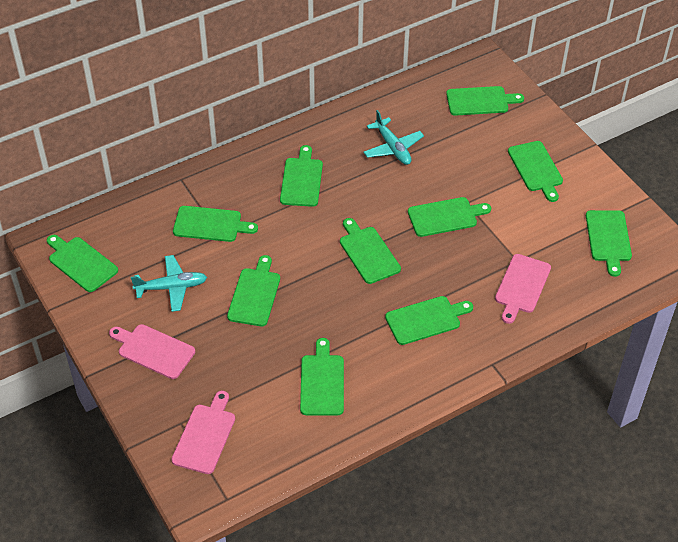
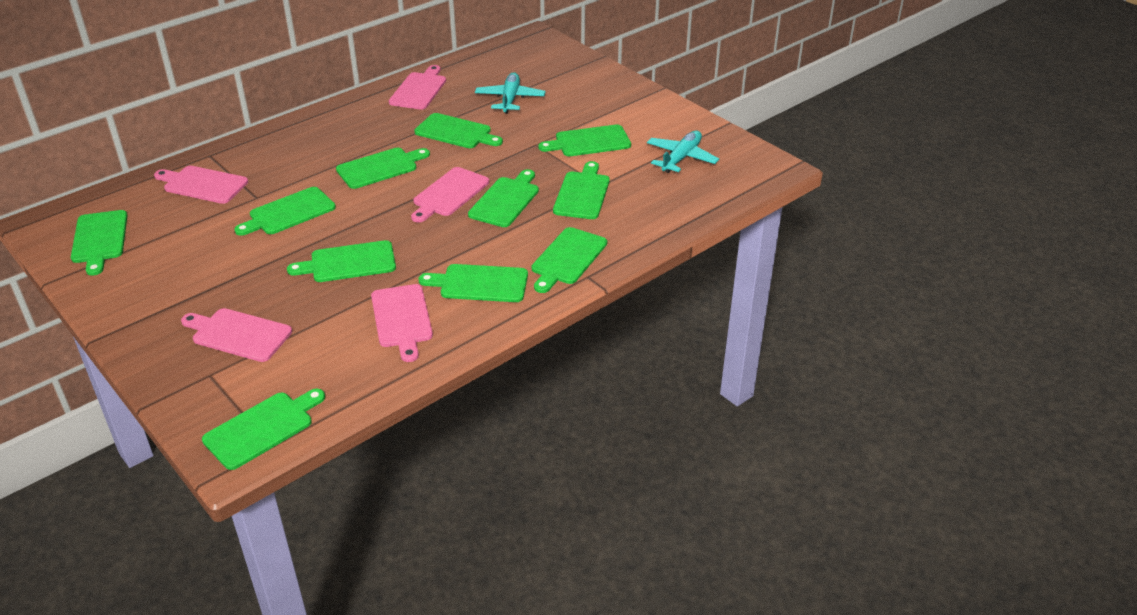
pink cutting board: [109,324,195,379] [171,391,235,474] [495,254,551,324] = 3 -> [154,166,248,204] [181,308,292,362] [371,284,433,362] [389,65,446,110] [411,167,489,223] = 5

